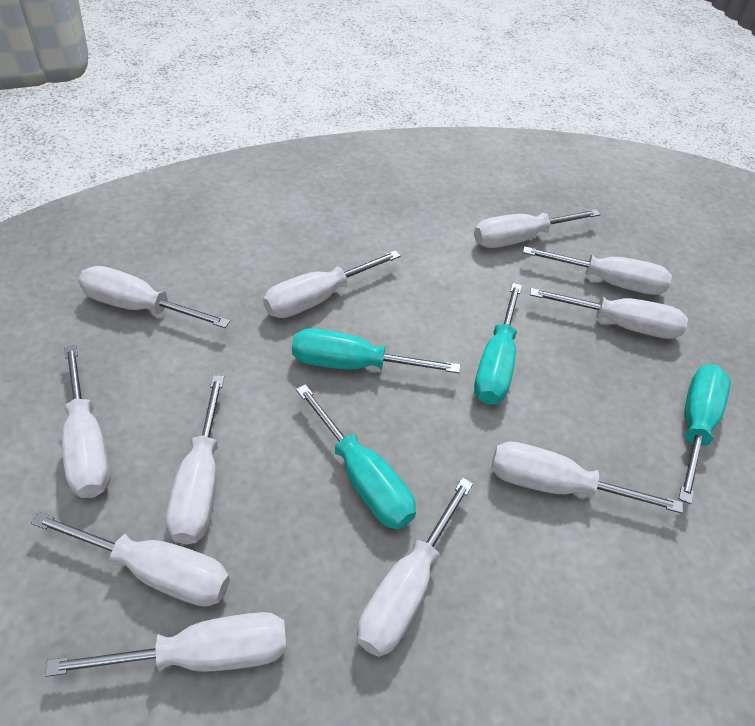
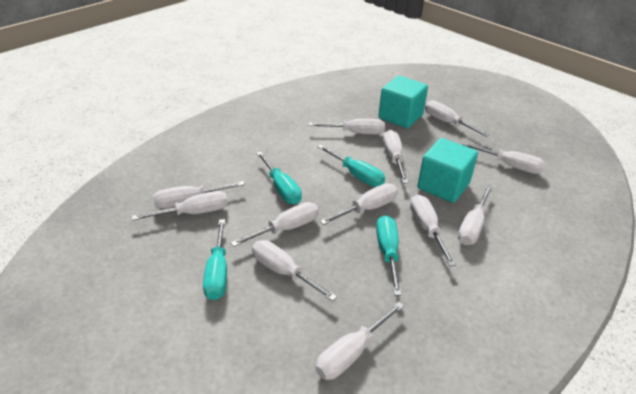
turquoise cube: none = 0 -> [378,76,428,128] [417,138,478,203] = 2
white screwdriver: [31,512,230,607] [45,612,287,677] [62,345,110,498] [78,266,230,328] [166,375,224,545] [263,250,401,318] [357,477,473,657] [474,209,601,248] [491,442,683,514] [523,246,672,295] [530,288,688,339] = 11 -> [132,191,228,221] [153,181,245,209] [231,202,319,247] [252,240,337,301] [309,119,385,135] [315,302,404,380] [320,183,398,225] [383,130,409,183] [410,195,456,266] [425,100,490,137] [458,185,493,245] [462,142,545,174] = 12

